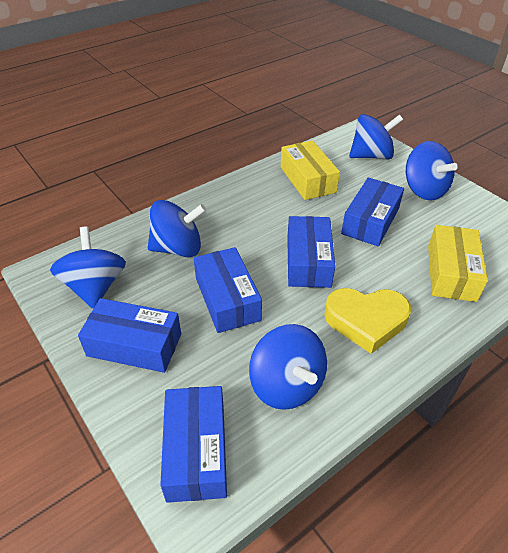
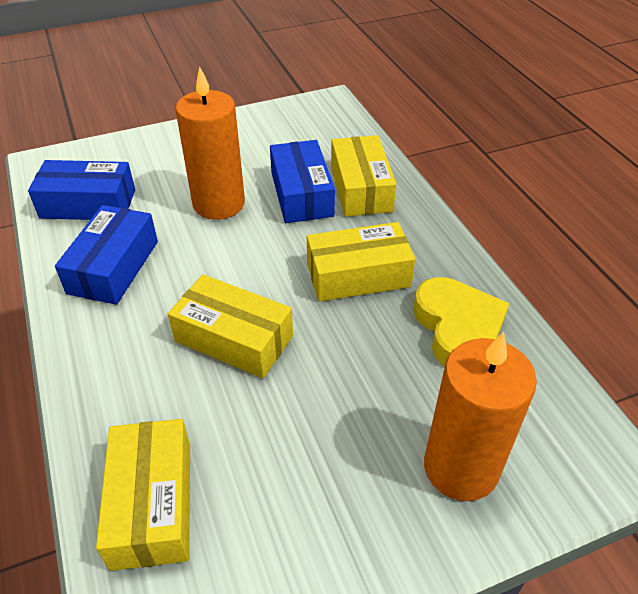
blue box: [78,298,181,373] [160,386,227,503] [194,247,262,333] [287,216,335,288] [341,178,404,246] = 5 -> [28,160,135,220] [55,205,158,305] [270,140,335,223] = 3
blue spinning top: [50,226,126,309] [148,200,206,257] [249,324,327,410] [349,114,403,160] [406,141,458,200] = 5 -> none = 0
orange candle: none = 0 -> [175,66,245,220] [424,332,537,501] = 2
yellow box: [281,140,340,200] [428,225,488,302] = 2 -> [96,419,190,571] [168,274,293,378] [307,222,415,302] [331,135,396,217] = 4

